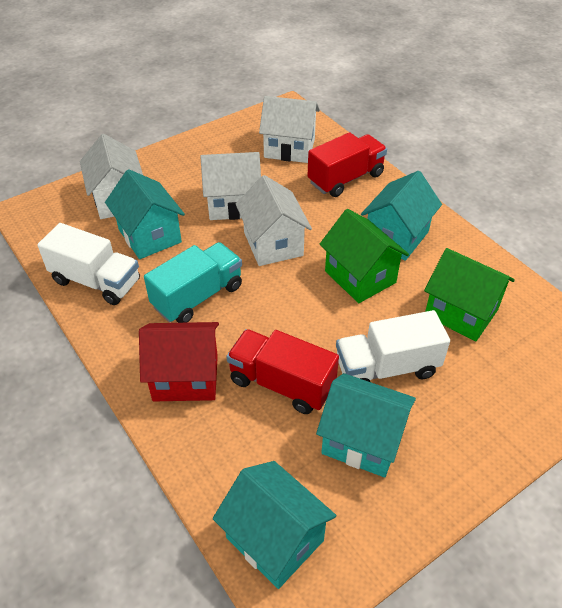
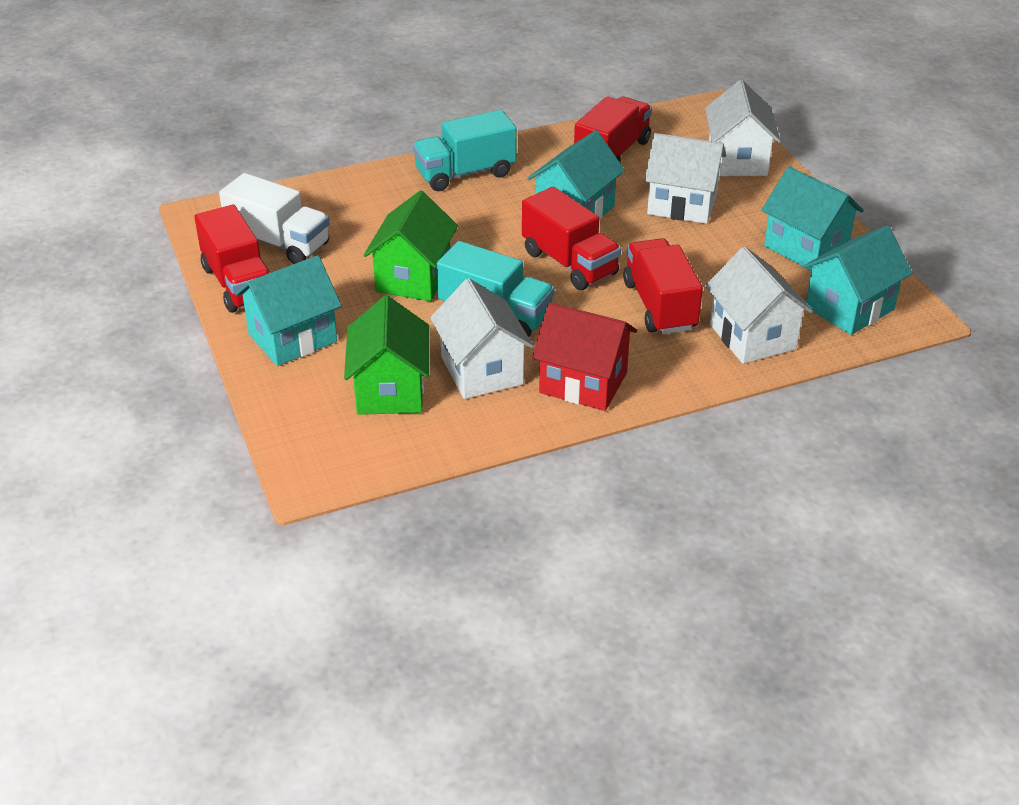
red truck: [226,329,339,414] [307,132,387,197] = 2 -> [194,205,270,313] [522,187,621,290] [574,96,652,163] [623,238,703,334] = 4
turquoise truck: [144,242,242,323] = 1 -> [413,110,517,191] [437,241,555,337] = 2
white truck: [37,223,140,305] [336,310,450,382] = 2 -> [219,173,330,264] = 1

